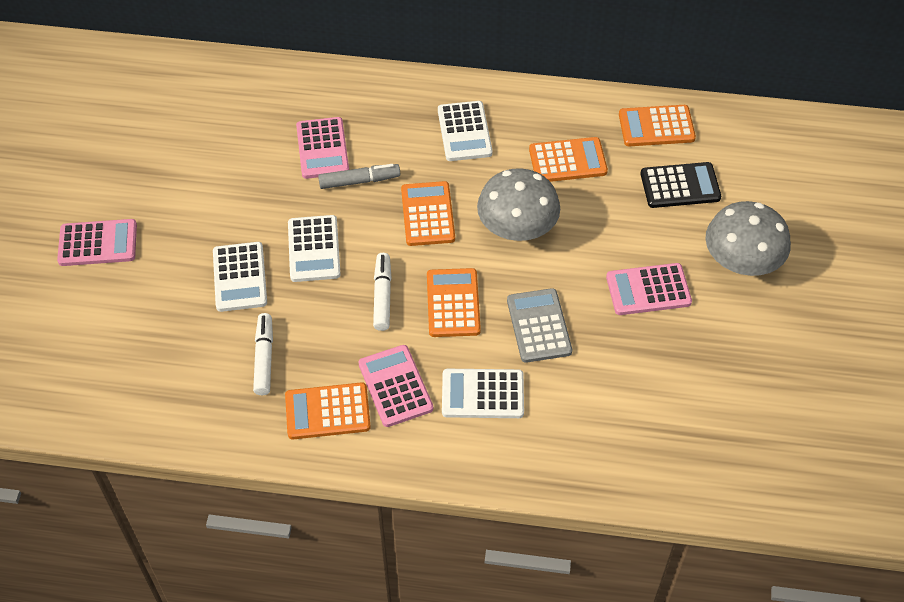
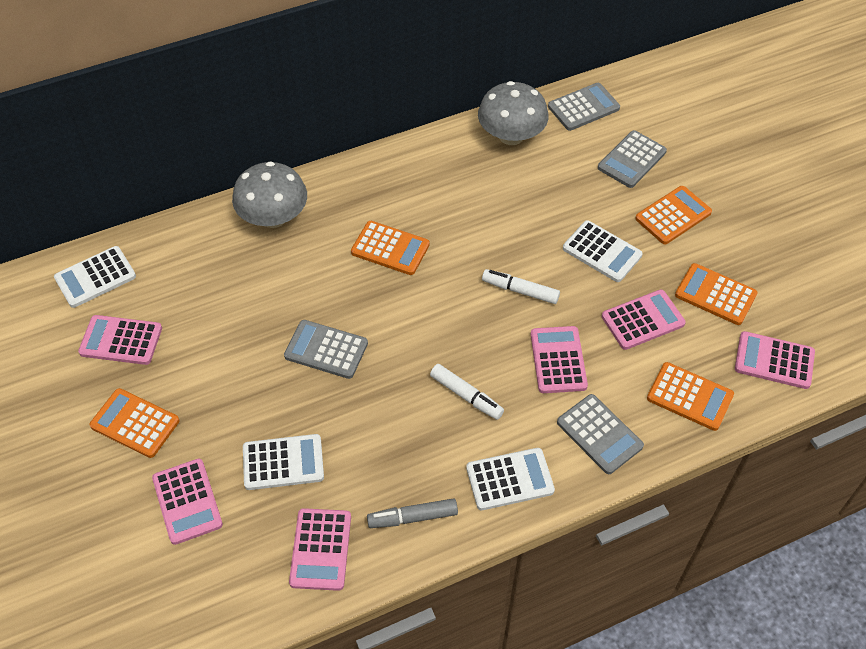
black calculator: [641,162,721,208] = 1 -> none = 0
grey calculator: [507,288,572,363] = 1 -> [284,320,368,379] [548,83,620,131] [557,394,644,474] [598,130,667,188] = 4
pink calculator: [57,219,137,266] [296,117,349,179] [358,345,433,427] [606,263,692,315] = 4 -> [78,315,162,365] [152,459,223,545] [289,508,351,591] [531,326,588,393] [602,289,686,350] [735,331,815,389] = 6

